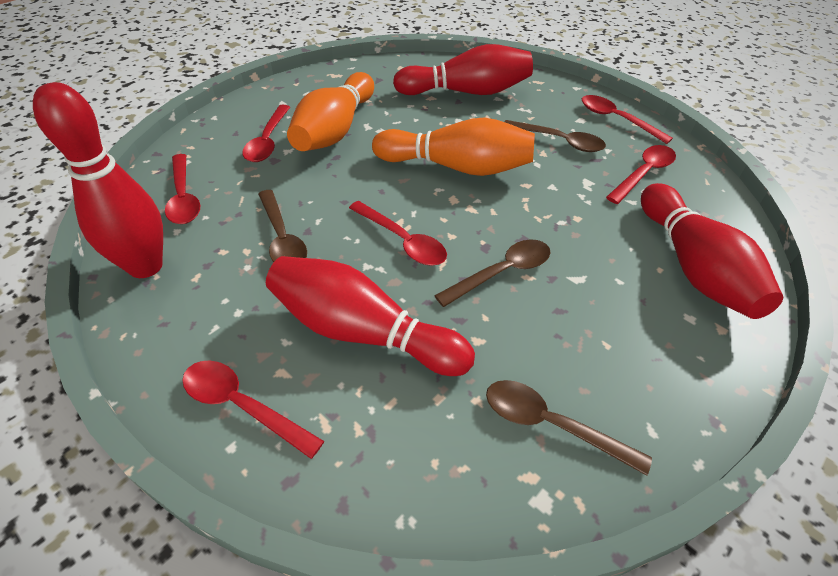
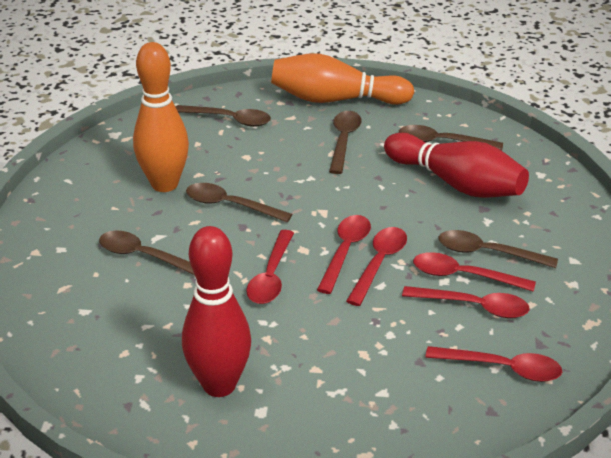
brown spoon: [258,190,307,262] [434,240,550,307] [486,380,652,476] [504,120,606,152] = 4 -> [99,231,195,275] [176,105,271,127] [186,183,293,222] [329,111,362,174] [399,125,503,151] [439,230,558,268] = 6
red bowling pin: [33,82,163,278] [266,256,475,376] [393,44,533,95] [641,183,783,319] = 4 -> [182,226,251,397] [384,133,529,198] = 2

